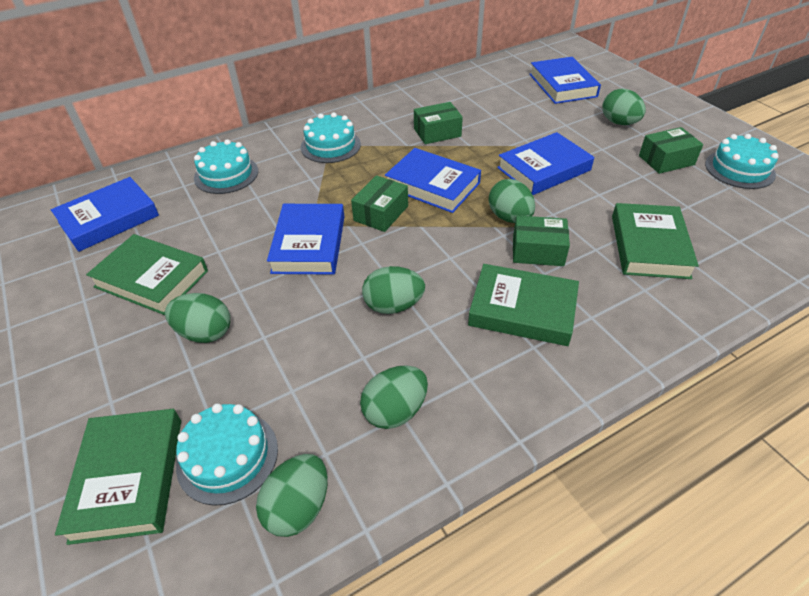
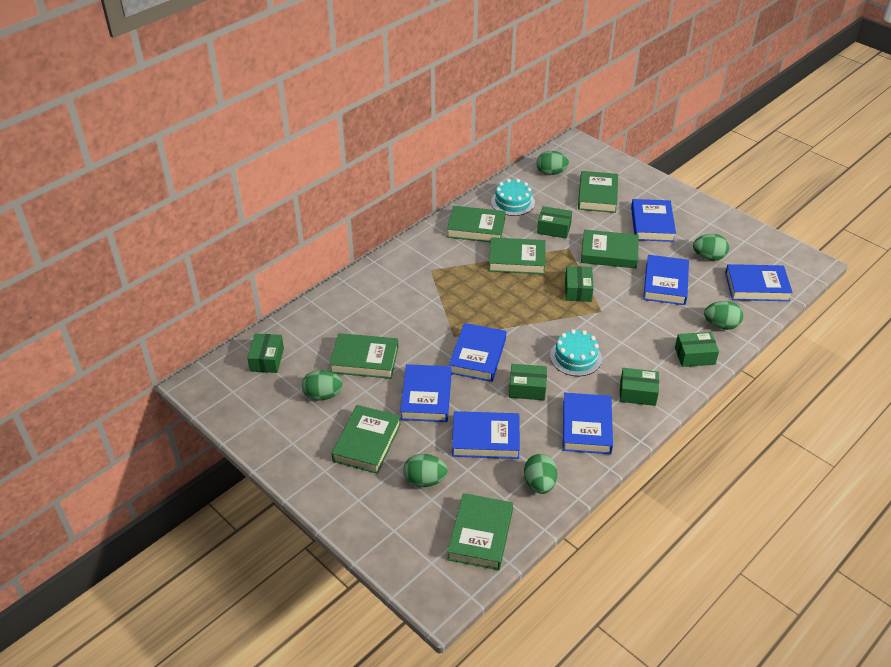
blue book: [51,177,159,252] [267,204,345,275] [385,148,481,213] [497,132,594,195] [529,57,601,104] = 5 -> [400,364,451,422] [449,323,506,382] [452,411,520,459] [563,393,613,454] [631,199,676,242] [643,255,689,305] [725,264,793,301] = 7
green book: [55,409,181,545] [86,234,208,315] [468,264,579,346] [612,203,699,279] = 4 -> [329,333,398,379] [331,405,401,474] [447,206,506,242] [447,493,513,570] [489,237,546,274] [578,171,618,213] [581,230,639,268] = 7
green box: [351,175,408,232] [414,102,463,144] [513,215,570,266] [639,127,703,174] = 4 -> [247,334,284,373] [509,364,547,400] [537,206,572,238] [565,266,594,302] [620,368,659,406] [675,332,719,367] = 6
turquoise cake: [176,403,278,506] [194,139,258,194] [301,112,361,163] [705,134,779,189] = 4 -> [491,179,535,216] [550,329,602,376] = 2

